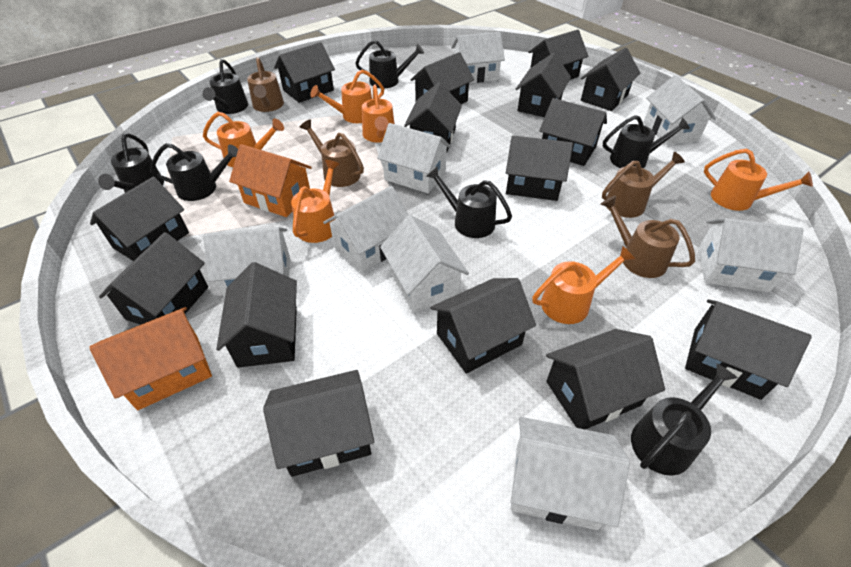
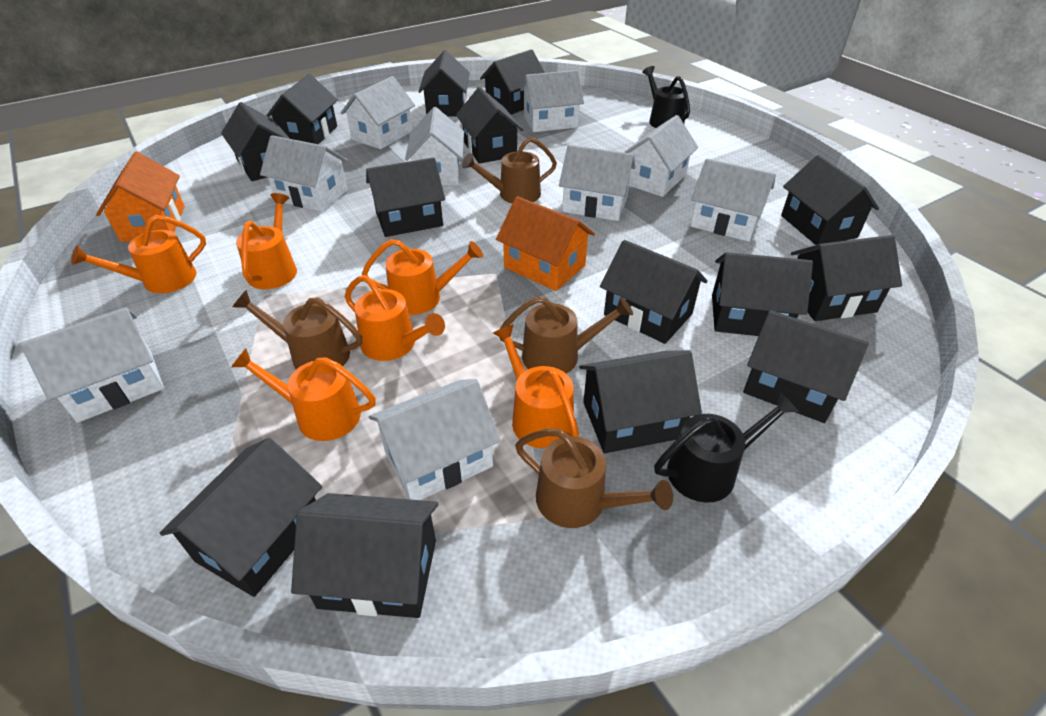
black house: [90,177,189,261] [99,232,208,325] [216,262,297,368] [263,370,374,477] [274,42,335,103] [404,82,462,151] [410,52,474,104] [430,278,536,374] [506,135,573,201] [516,53,571,117] [528,30,588,80] [539,98,607,166] [546,329,665,429] [581,47,641,111] [685,299,812,400] = 15 -> [160,438,322,597] [221,102,290,181] [266,74,338,144] [291,493,438,618] [366,157,445,237] [418,50,470,117] [456,87,523,163] [480,49,545,114] [579,350,702,453] [600,240,707,344] [712,252,813,336] [743,310,869,423] [781,155,879,245] [791,235,902,321] = 14
black watering can: [98,133,164,193] [150,143,238,201] [202,59,248,114] [355,40,424,88] [426,166,512,238] [603,115,690,168] [631,363,738,476] = 7 -> [642,66,690,128] [654,393,799,503] = 2
white house: [203,227,290,299] [323,186,409,273] [377,123,452,193] [380,215,469,313] [451,32,505,83] [511,417,630,530] [644,75,716,145] [698,218,804,292] = 8 -> [20,307,164,423] [260,135,348,212] [340,76,415,149] [369,379,501,500] [405,107,464,186] [520,70,584,132] [559,145,635,221] [623,115,698,197] [690,159,776,242] = 9

